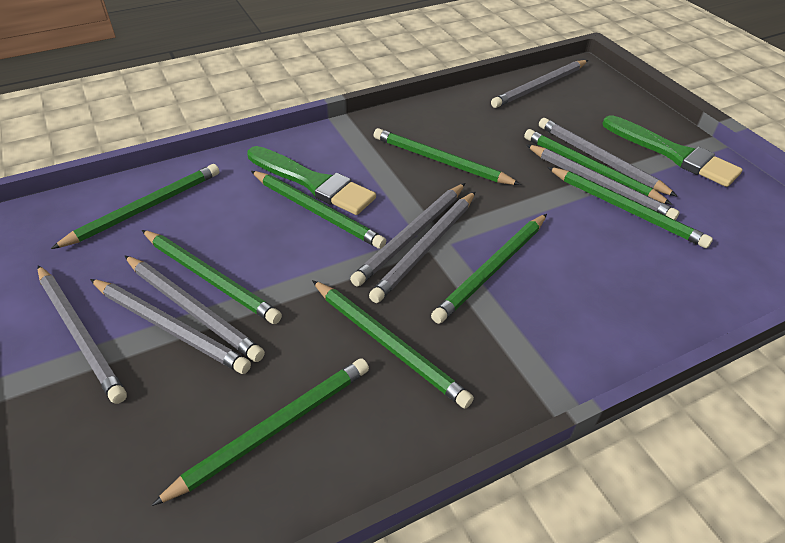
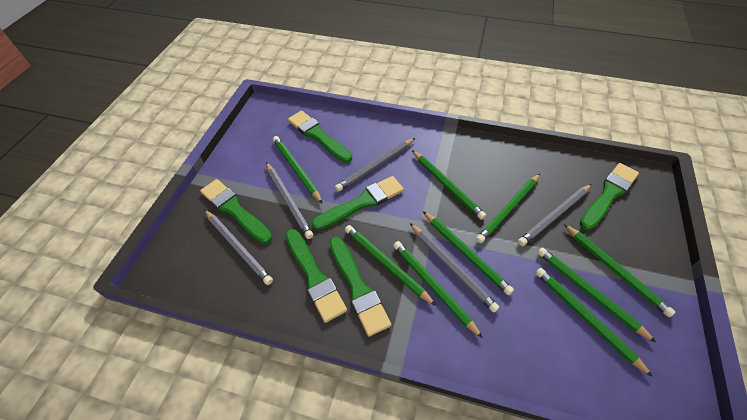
green brush: [247,146,376,215] [602,115,743,187] = 2 -> [200,179,272,244] [286,229,347,323] [288,111,352,163] [311,176,404,230] [330,237,391,337] [580,163,639,230] = 6
grey pencil: [38,265,127,404] [90,279,251,374] [125,256,265,362] [350,183,465,287] [369,191,476,303] [491,60,588,108] [526,144,680,220] [539,118,677,196] = 8 -> [204,209,273,285] [266,162,313,239] [335,138,415,192] [410,223,499,313] [518,184,592,246] = 5

